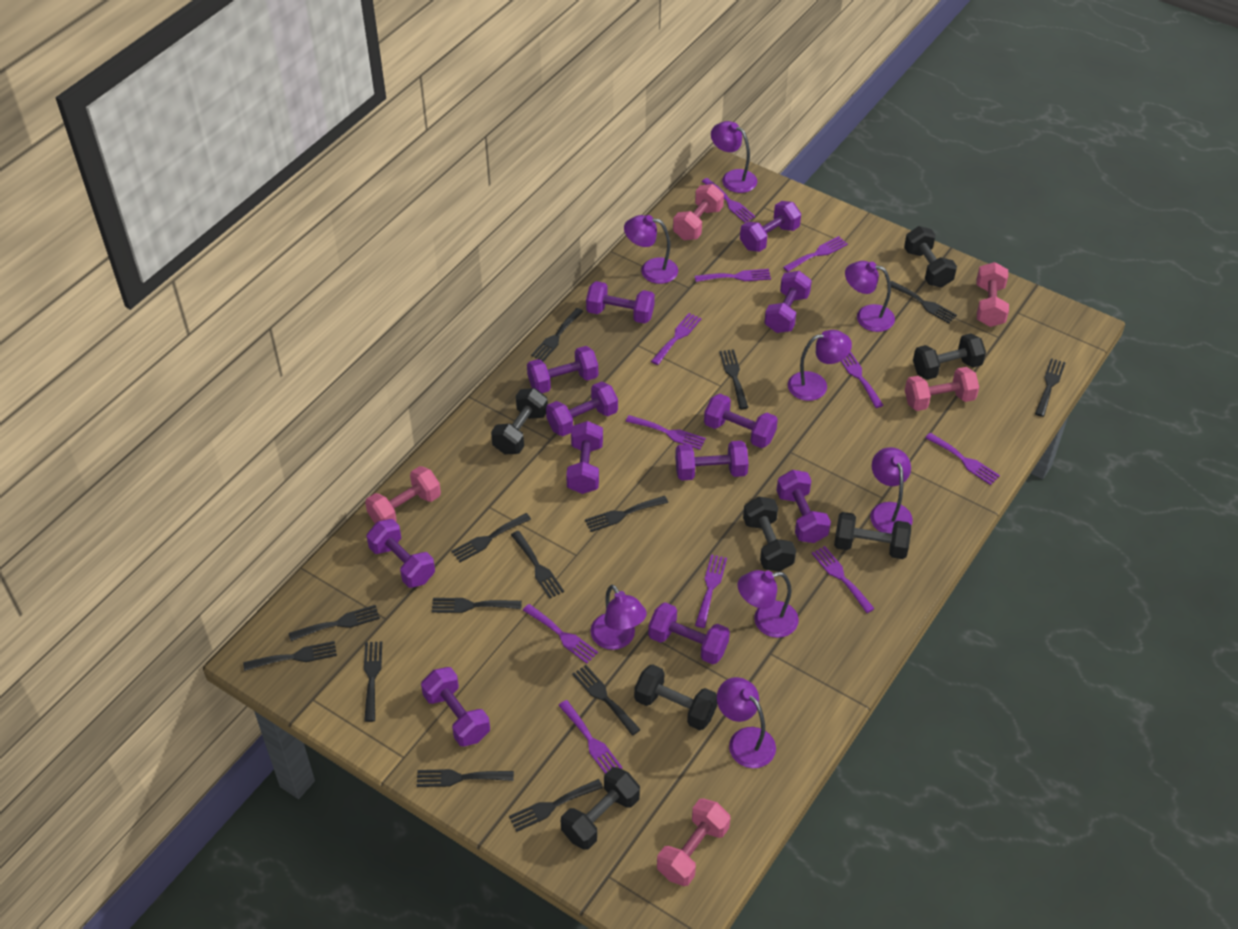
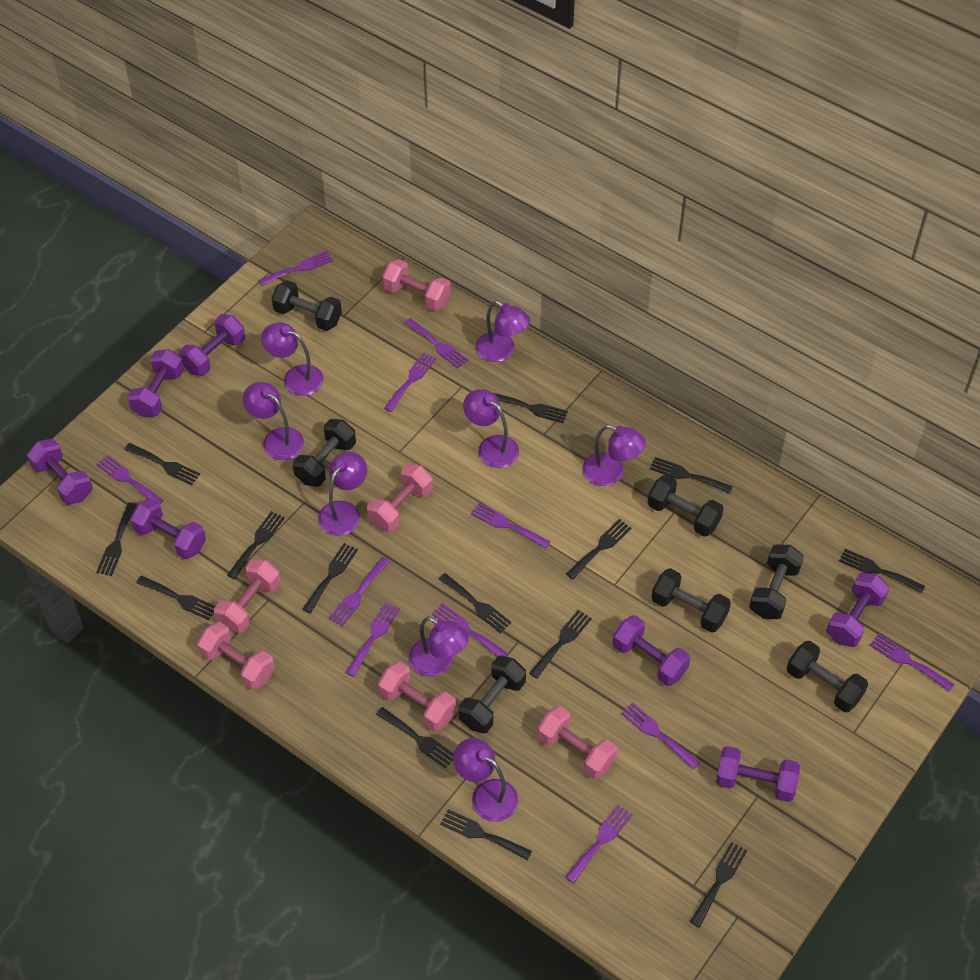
pink dumbbell: [365,466,441,523] [657,798,730,886] [673,184,724,240] [905,367,979,411] [977,262,1009,327] = 5 -> [197,622,275,690] [214,559,281,633] [367,464,433,532] [378,661,456,732] [382,259,451,311] [537,706,617,779] = 6
purple dumbbell: [367,519,435,588] [421,667,490,747] [527,346,598,393] [546,381,618,436] [566,421,603,494] [586,281,655,324] [648,602,730,664] [675,441,749,481] [704,394,778,448] [740,201,801,252] [764,271,812,333] [776,470,831,543] = 12 -> [27,439,93,505] [128,349,184,417] [130,498,206,560] [179,314,245,376] [613,615,690,686] [716,746,800,802] [826,572,889,647] = 7

